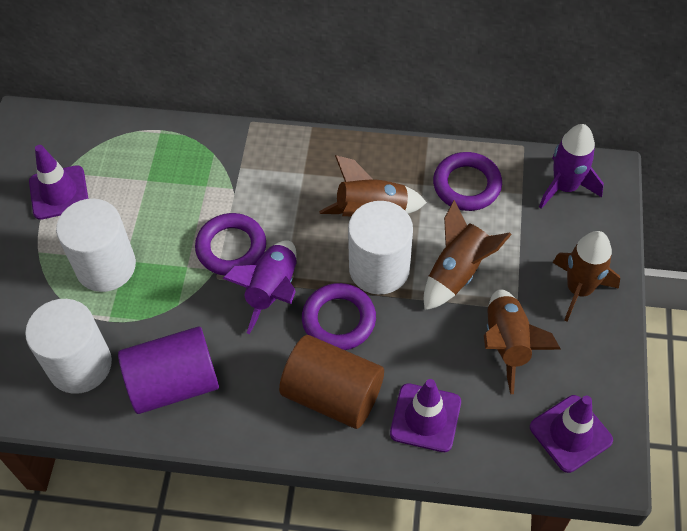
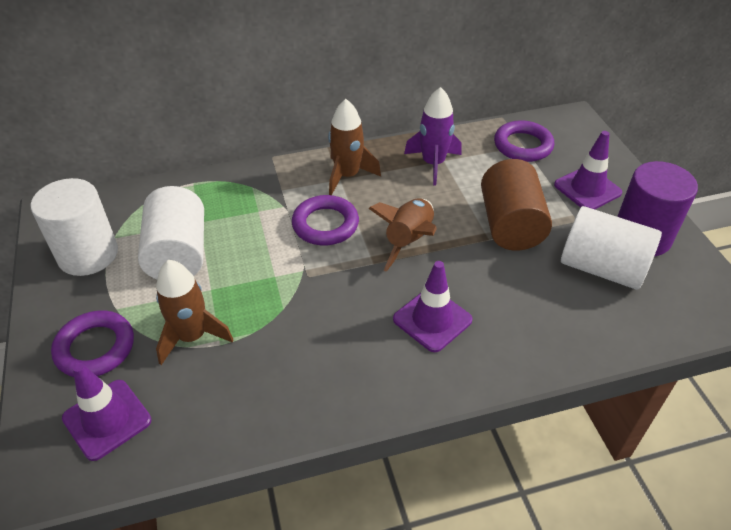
brown rocket: [319,155,427,216] [424,200,512,310] [484,289,561,394] [553,231,620,322] = 4 -> [156,260,234,365] [328,99,381,195] [368,198,437,272] = 3
purple rocket: [222,240,297,334] [539,124,604,209] = 2 -> [404,87,461,186] = 1

